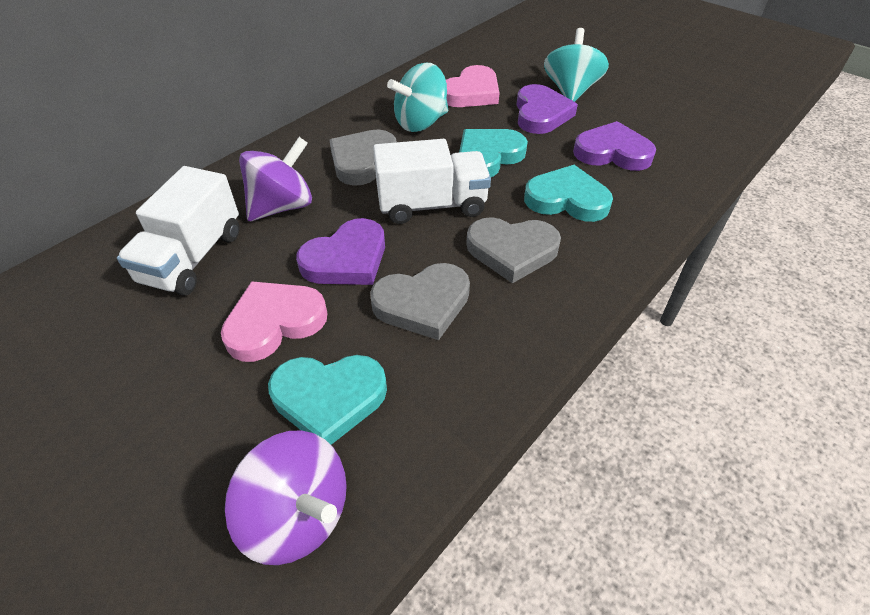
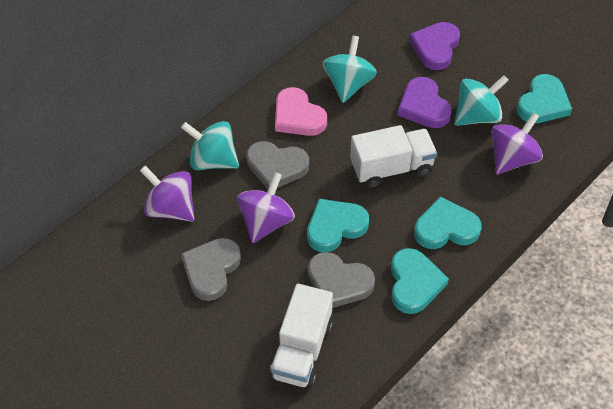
pink heart: [221,281,328,362] [446,65,499,107] = 2 -> [275,87,327,136] = 1
purple heart: [296,218,385,285] [516,84,578,134] [573,121,656,171] = 3 -> [398,77,452,128] [409,22,460,70] = 2
purple spinning top: [225,430,347,565] [239,137,312,221] = 2 -> [140,166,195,222] [237,172,295,243] [491,112,543,175] = 3
turquoise heart: [268,355,387,445] [459,129,528,177] [524,165,613,222] = 3 -> [307,199,369,252] [391,248,449,314] [414,196,482,249] [517,74,572,123] = 4
turquoise spinning top: [387,62,448,132] [544,28,609,102] = 2 -> [181,121,239,170] [323,36,377,103] [454,75,509,126] = 3

